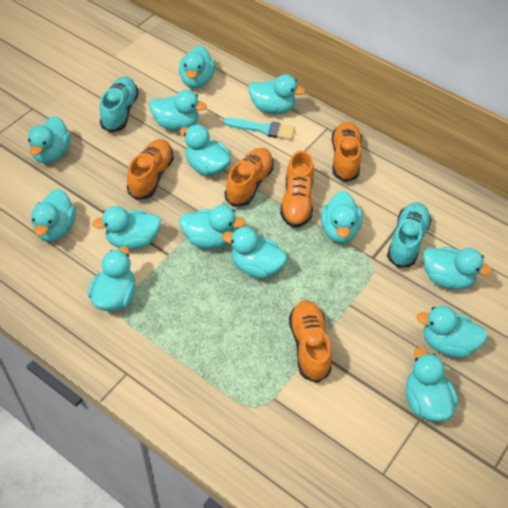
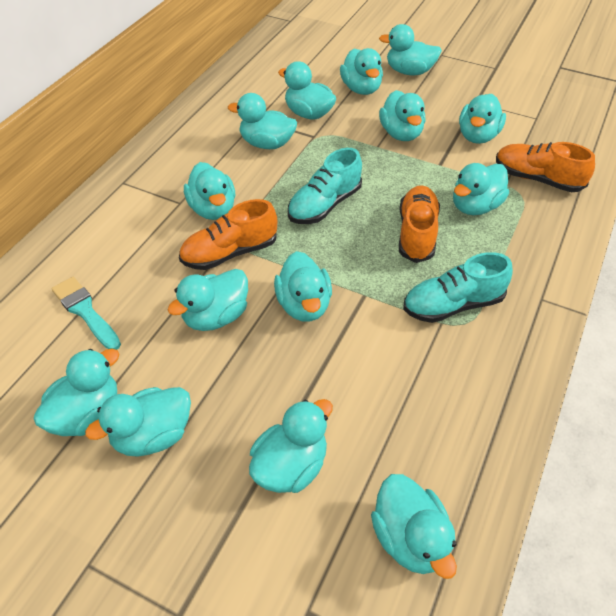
orange shoe: [127,139,174,200] [225,148,274,206] [280,151,314,228] [289,300,332,383] [332,121,362,182] = 5 -> [179,199,277,270] [399,185,440,263] [496,142,595,192] = 3

